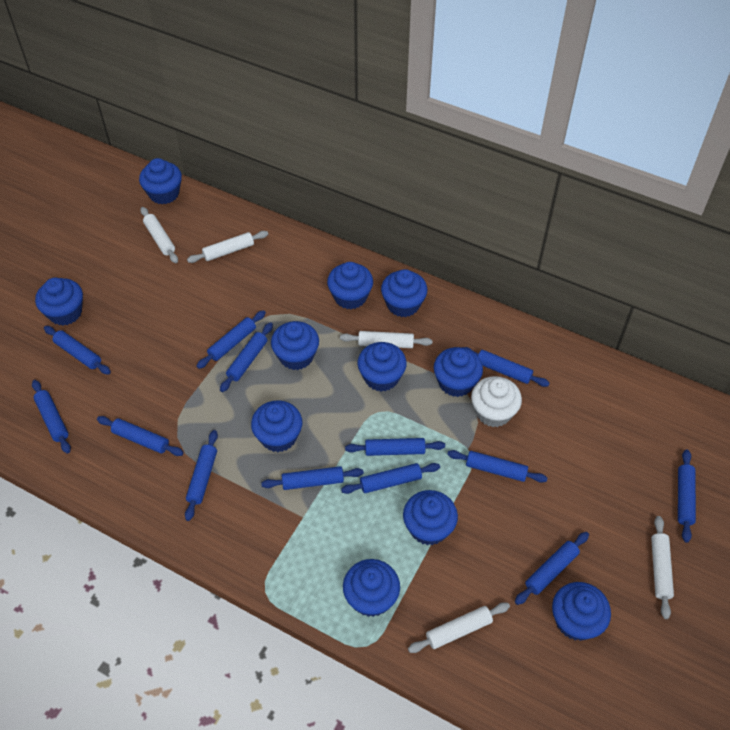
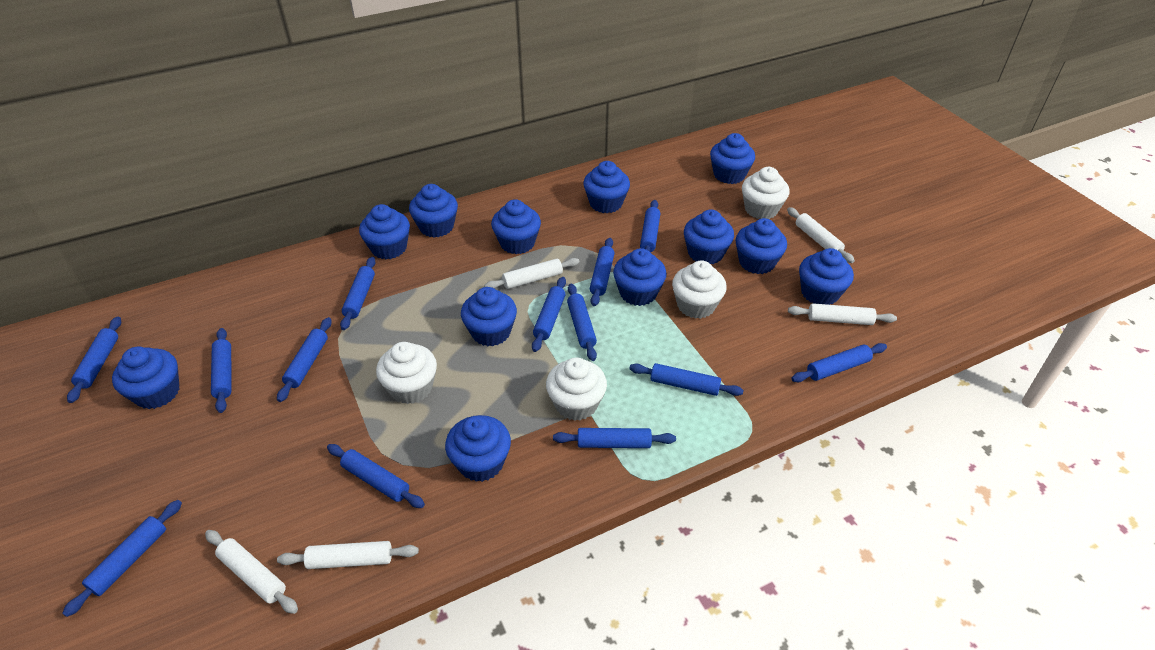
blue cupcake: [35,278,83,325] [139,158,182,204] [251,400,302,452] [271,321,319,370] [327,262,373,309] [343,559,400,617] [358,342,407,392] [381,269,427,317] [403,490,458,545] [434,347,483,397] [552,582,611,641] = 11 -> [112,347,179,409] [359,204,410,259] [409,184,458,238] [445,415,511,482] [461,287,517,346] [491,199,541,254] [583,161,630,213] [613,248,667,306] [684,209,734,264] [710,133,755,184] [736,218,787,274] [799,248,854,305] = 12
white cupcake: [471,376,522,427] = 1 -> [376,342,437,404] [546,357,607,421] [672,260,727,319] [742,167,790,219] = 4

